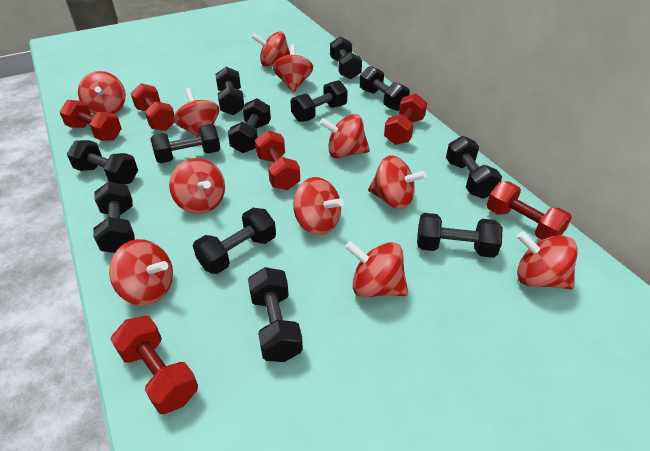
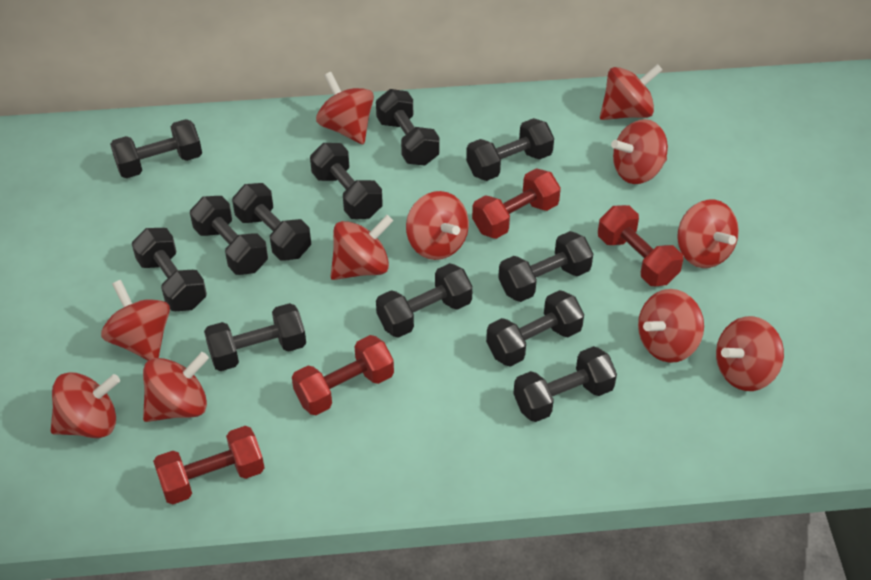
red dumbbell: [60,100,122,141] [110,316,198,414] [131,83,174,131] [255,130,300,190] [384,93,427,145] [487,181,572,240] = 6 -> [153,426,265,504] [292,335,394,415] [472,168,561,239] [598,205,683,286] = 4

